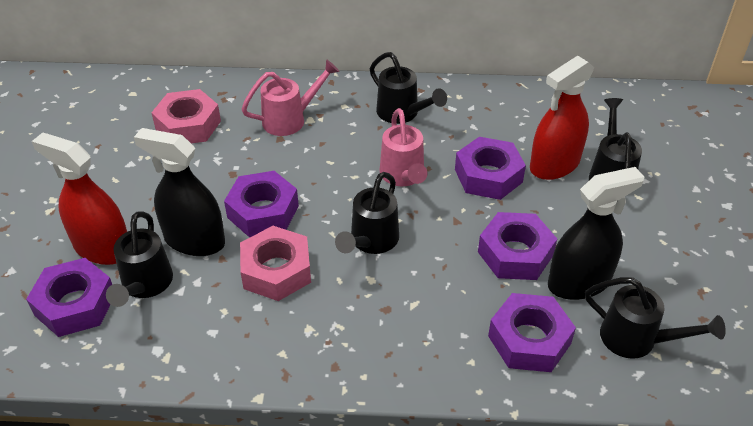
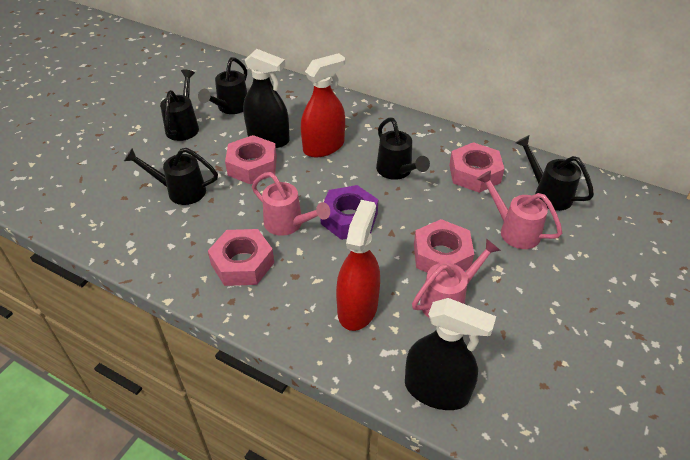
pink nut: [151,89,221,143] [240,226,311,301] = 2 -> [208,229,274,286] [225,135,277,184] [414,219,474,273] [449,142,504,193] = 4
pink watering can: [241,59,340,136] [379,108,427,186] = 2 -> [252,172,330,236] [412,239,501,318] [477,170,562,249] = 3
purple nut: [26,258,112,337] [224,171,299,237] [455,137,526,200] [478,212,557,280] [488,293,576,372] = 5 -> [320,185,378,240] = 1

